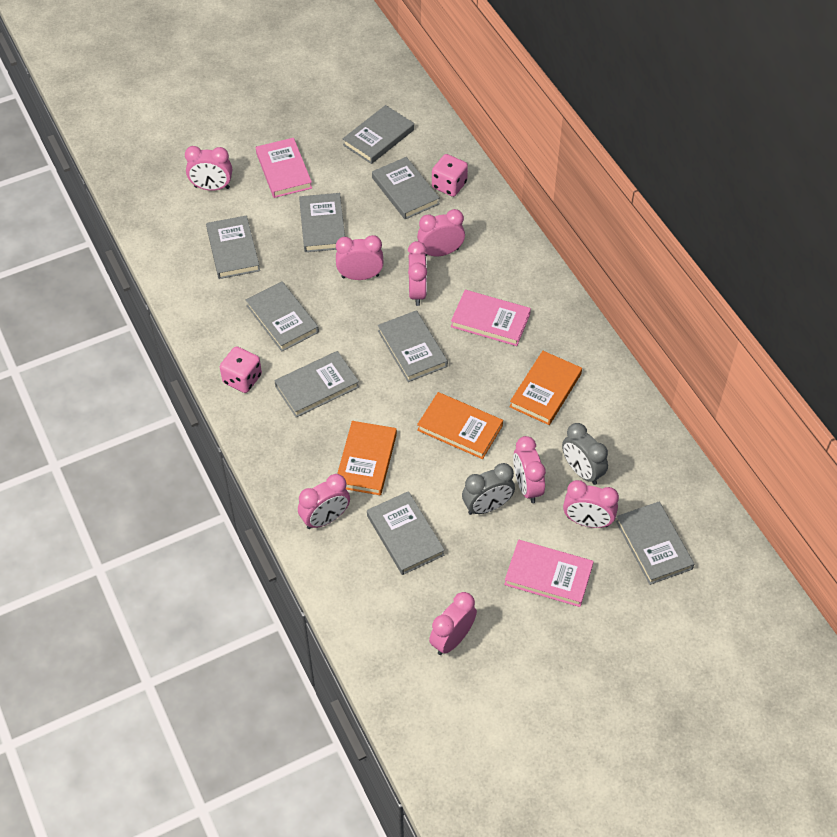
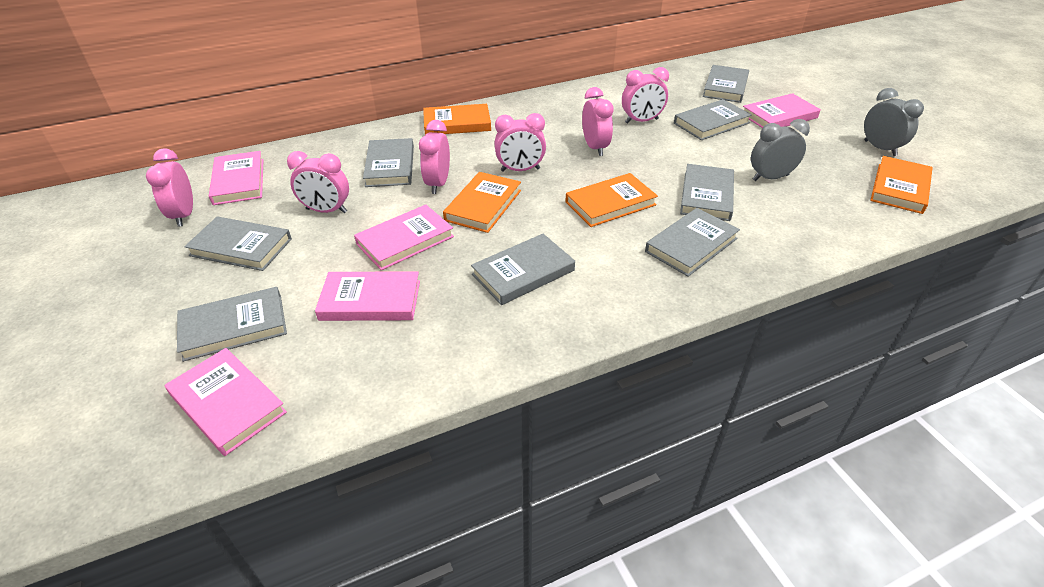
grey book: [206,215,260,279] [246,282,319,351] [274,351,359,417] [299,193,345,252] [343,105,414,164] [367,491,445,575] [372,157,440,219] [378,310,448,382] [616,502,694,585] = 9 -> [177,287,287,362] [184,216,292,271] [363,138,414,187] [471,234,575,305] [645,208,740,277] [674,99,752,140] [680,164,734,221] [703,65,749,103] = 8
orange book: [337,421,397,495] [417,392,503,459] [509,351,582,425] = 3 -> [423,104,491,135] [443,172,521,233] [566,173,658,227] [870,156,933,214] = 4
pink book: [256,138,312,198] [451,290,531,346] [504,540,594,607] = 3 -> [165,348,287,456] [209,151,264,205] [315,271,420,321] [354,205,454,270] [743,93,821,128] = 5
pink clock: [185,146,232,191] [298,474,350,529] [336,235,384,280] [408,241,427,306] [417,209,465,256] [429,592,477,655] [513,436,546,503] [563,480,619,528] = 8 -> [146,148,193,227] [287,151,349,213] [419,120,450,194] [494,113,546,172] [582,87,614,156] [622,67,669,124] = 6
pink dice: [220,346,262,393] [432,154,468,197] = 2 -> none = 0

